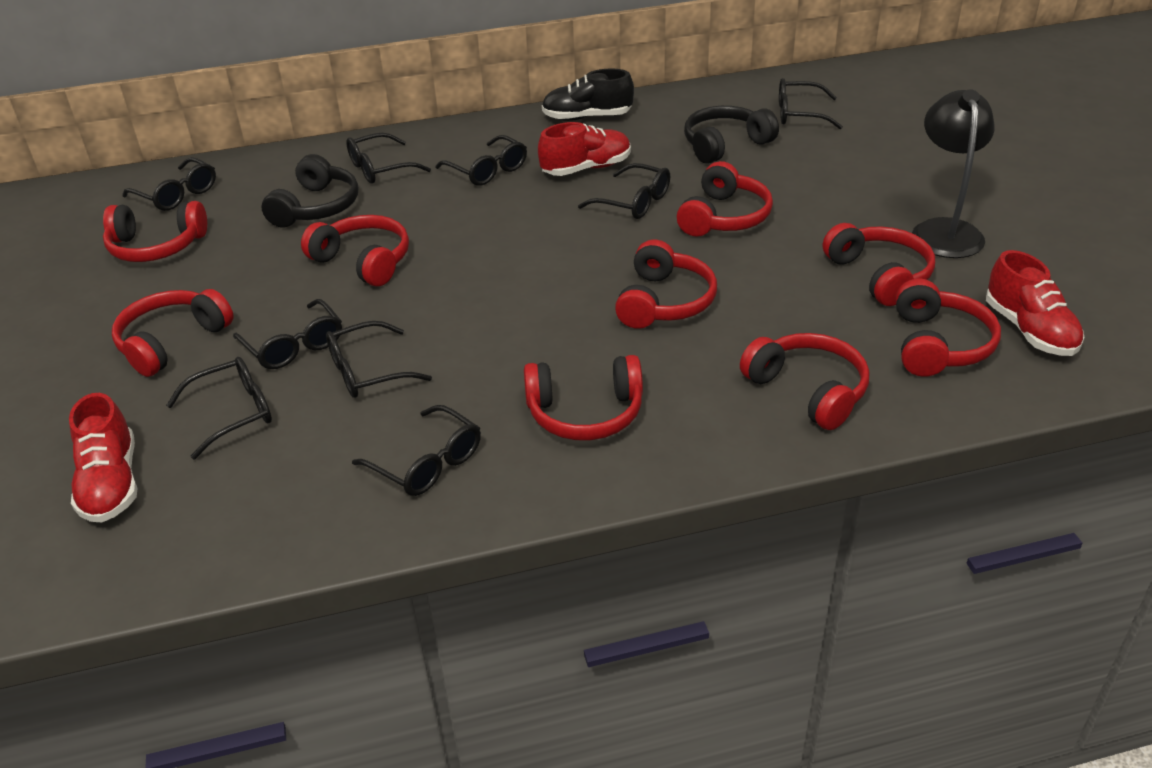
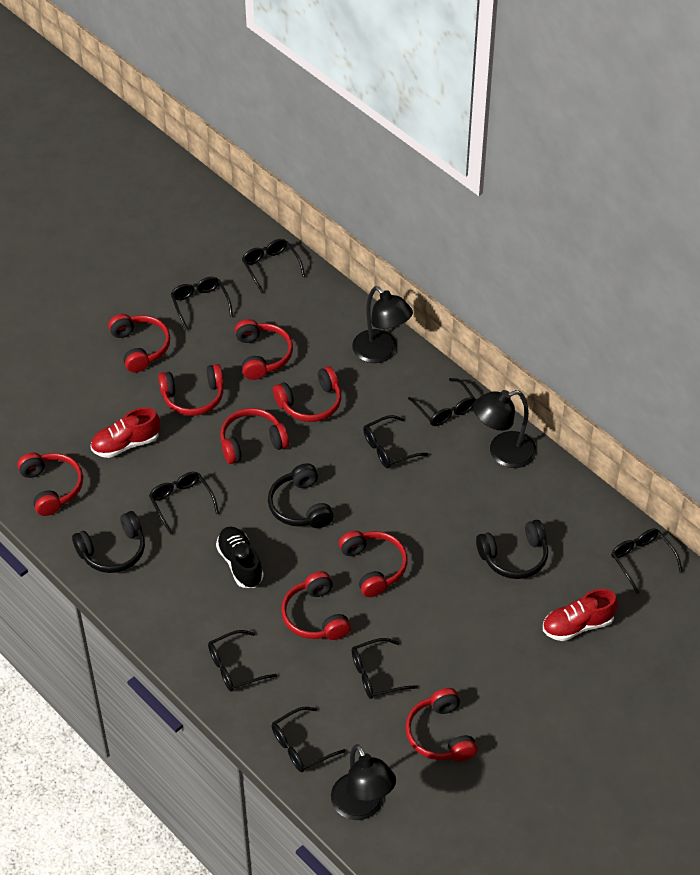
black headphones: [262,154,358,227] [684,106,779,164] = 2 -> [72,511,145,573] [268,463,334,528] [476,520,548,579] = 3
black lamp: [912,89,994,258] = 1 -> [331,744,396,820] [352,286,413,363] [473,390,536,468] = 3
red shoe: [69,393,137,522] [538,122,631,176] [986,250,1084,356] = 3 -> [91,407,160,458] [543,589,618,641] = 2

